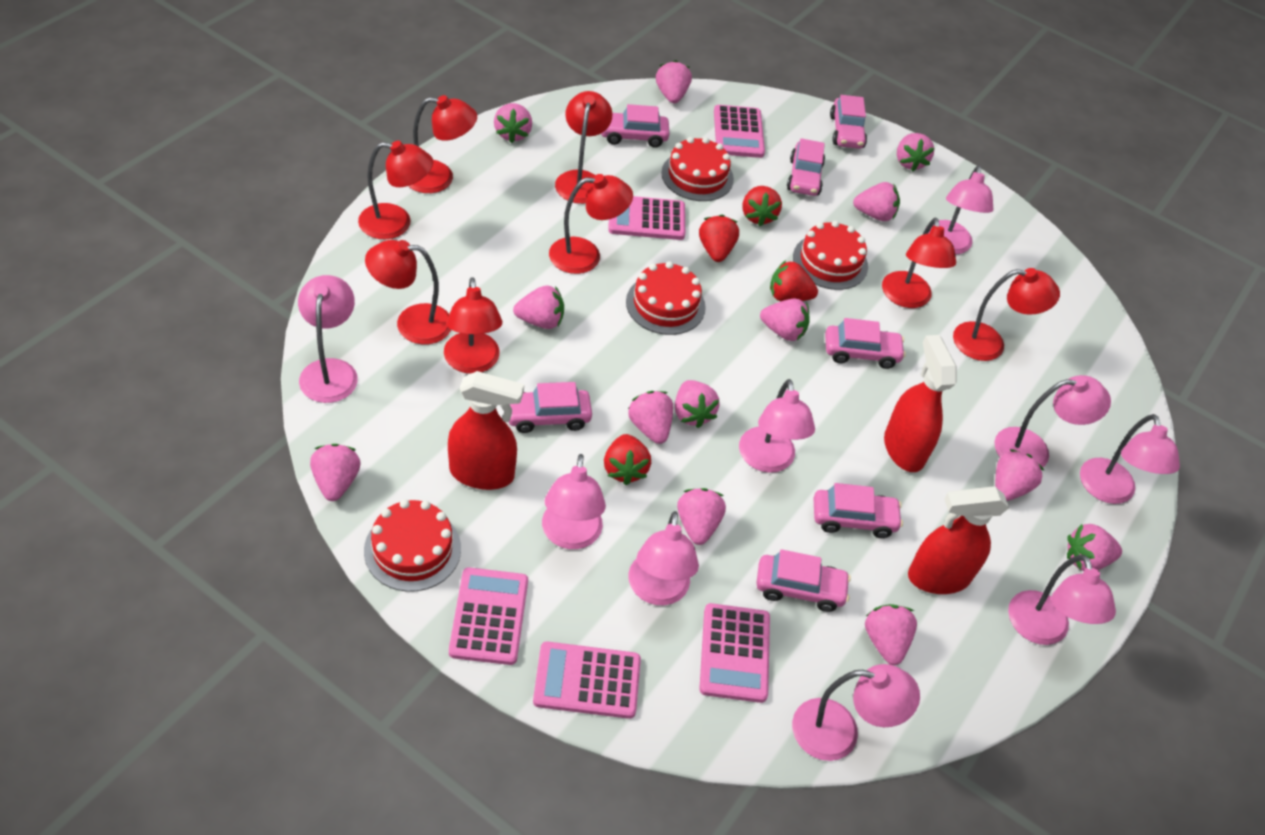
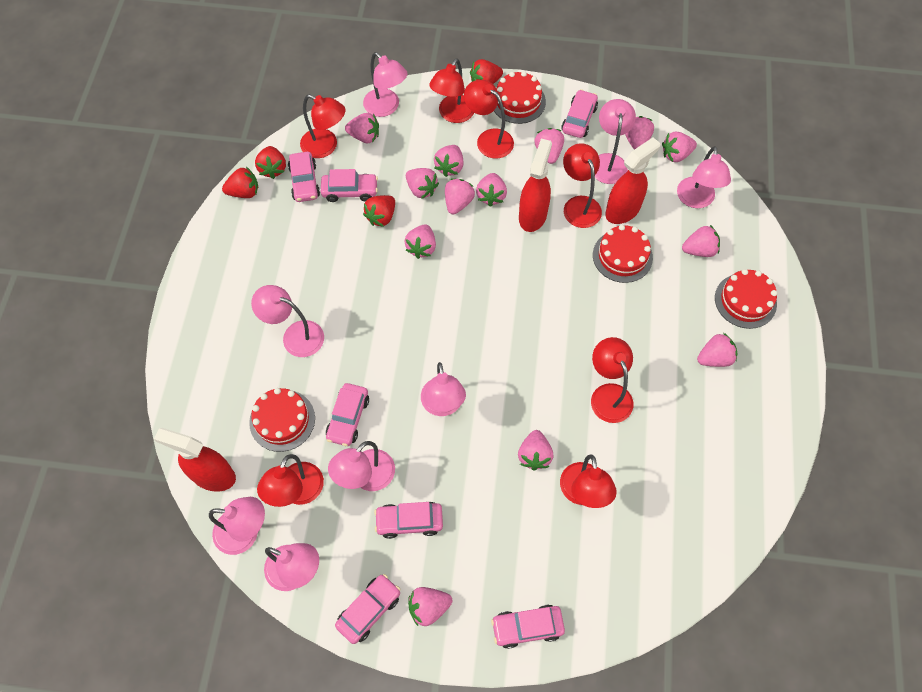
pink calculator: [449,567,528,665] [533,641,641,719] [608,196,685,240] [699,603,770,703] [714,105,765,158] = 5 -> none = 0
pink lamp: [298,275,358,403] [542,454,606,549] [628,511,699,605] [739,379,815,473] [792,664,920,761] [929,165,993,254] [995,375,1111,467] [1008,555,1116,645] [1080,414,1180,504] = 9 -> [209,497,265,555] [251,285,324,357] [264,543,319,591] [328,441,395,491] [363,52,408,117] [421,362,466,416] [595,99,636,184] [677,146,731,208] = 8
red lamp: [358,141,433,239] [365,240,451,345] [408,95,477,193] [444,277,502,374] [549,174,633,274] [555,91,613,204] [882,218,956,308] [953,268,1060,361] = 8 -> [257,454,324,507] [300,94,346,158] [429,59,474,123] [464,80,514,159] [560,454,617,508] [563,143,602,228] [591,337,633,423] = 7

